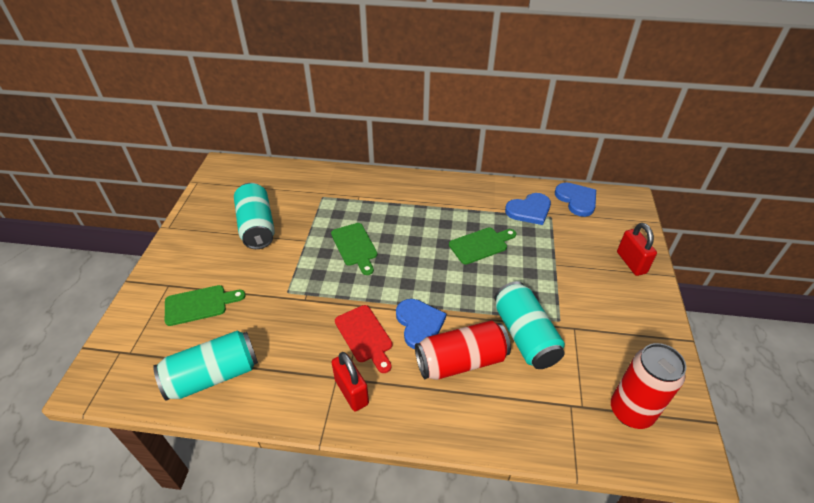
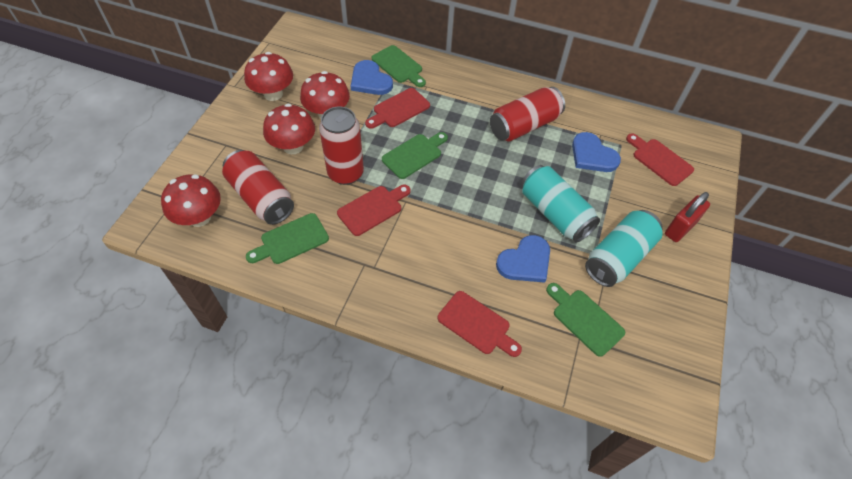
green cutting board: [165,285,246,326] [331,223,377,275] [449,228,516,265] = 3 -> [246,213,329,264] [372,45,426,87] [382,132,448,179] [546,283,625,357] = 4
red can: [415,320,511,380] [611,343,686,429] = 2 -> [222,150,294,225] [319,106,364,185] [490,87,565,142] = 3
red cutting board: [335,305,392,373] = 1 -> [337,185,411,236] [365,88,430,129] [438,291,522,357] [626,133,694,186] = 4
red mushroom: none = 0 -> [161,174,221,227] [244,52,293,101] [263,104,315,154] [300,71,350,119] = 4
red padlock: [331,352,369,411] [617,223,657,276] = 2 -> [665,192,710,242] = 1
turquoise can: [153,330,258,401] [234,183,275,249] [494,281,565,369] = 3 -> [521,165,600,242] [585,210,663,287] = 2

